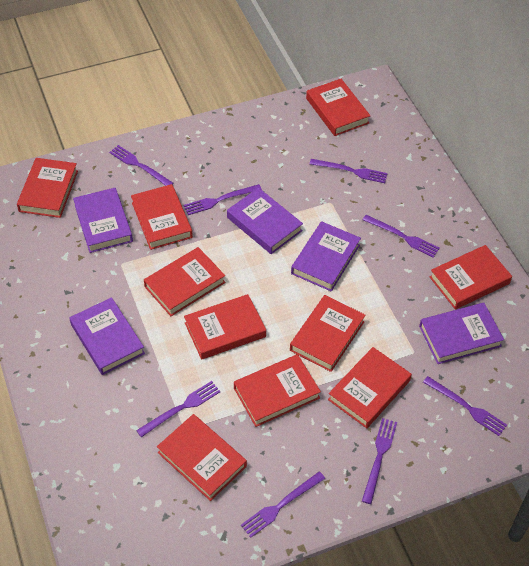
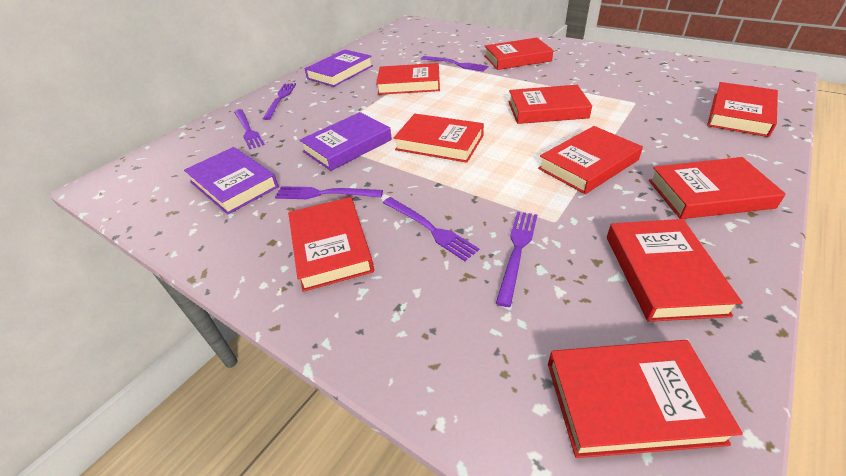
purple book: [69,297,145,375] [73,188,133,253] [227,188,303,254] [291,221,361,292] [419,303,504,364] = 5 -> [184,147,279,215] [300,112,392,171] [305,50,373,87] = 3
purple fork: [109,145,174,186] [136,381,220,437] [184,184,262,215] [241,471,325,538] [310,159,388,183] [362,418,397,504] [363,215,440,258] [423,376,507,436] = 8 -> [234,109,265,149] [263,83,296,120] [275,186,383,199] [383,197,479,261] [421,56,489,72] [496,211,537,307] = 6

